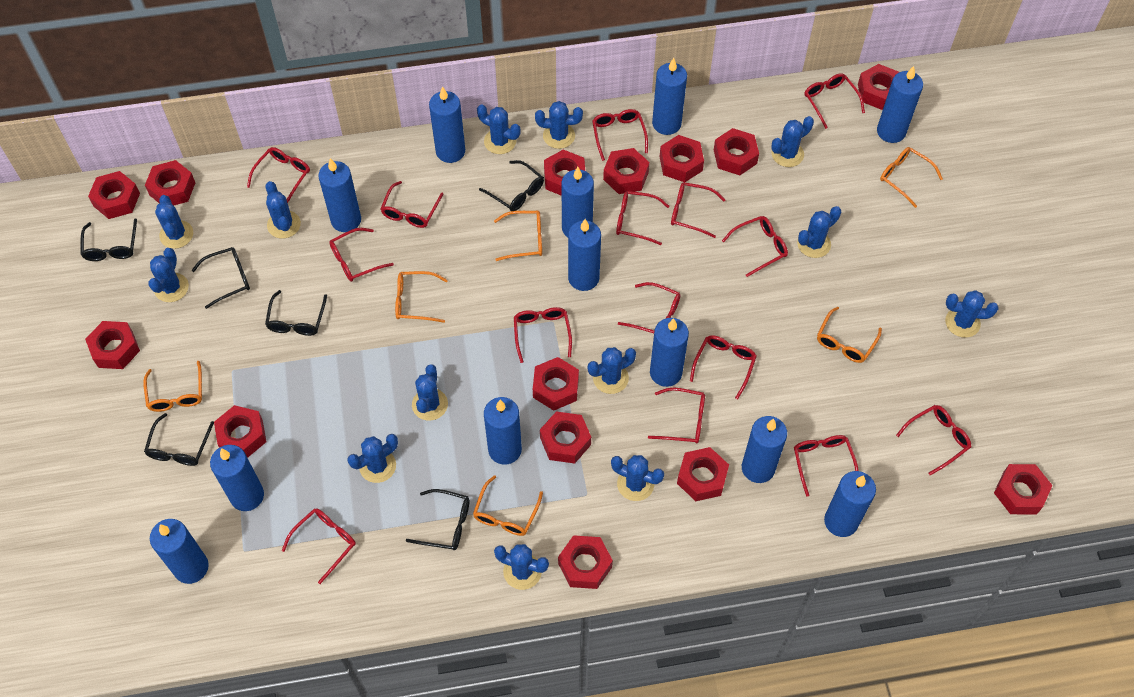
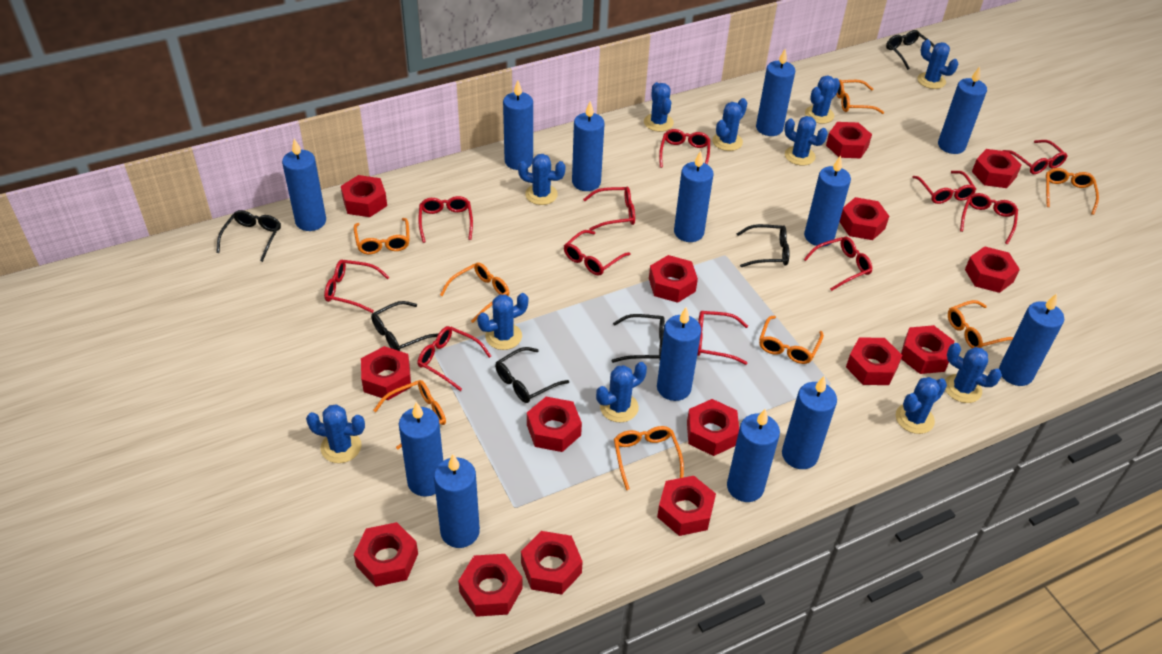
blue cactus: [148,248,189,302] [155,195,193,249] [265,181,301,239] [347,434,398,483] [412,364,448,421] [477,104,521,154] [494,544,549,590] [535,101,583,149] [588,347,636,394] [611,455,664,501] [771,116,814,167] [797,206,841,258] [945,290,998,337] = 13 -> [306,404,365,463] [477,293,528,350] [518,154,566,205] [596,362,647,423] [644,82,674,132] [712,98,747,151] [784,116,828,166] [805,76,840,124] [896,377,947,434] [917,39,958,89] [945,343,1002,403] = 11
blue candle: [150,519,209,584] [210,445,264,511] [318,158,361,232] [429,86,465,163] [484,397,522,465] [562,167,594,237] [568,219,601,291] [650,318,689,387] [652,58,687,135] [742,416,787,483] [824,471,876,537] [877,66,923,143] = 12 -> [282,139,326,231] [399,402,443,497] [434,454,480,548] [503,80,533,170] [572,101,605,191] [657,307,701,401] [674,151,714,242] [727,409,780,502] [756,49,795,136] [782,376,837,469] [804,155,851,247] [938,67,987,154] [999,294,1064,386] = 13
orange glasses: [143,361,202,412] [395,271,448,323] [473,475,543,536] [494,211,542,261] [817,307,882,363] [880,147,943,208] = 6 -> [354,218,410,254] [373,380,446,450] [440,262,510,323] [614,426,684,490] [759,316,824,364] [836,80,884,114] [948,300,1013,348] [1046,168,1099,215] = 8
red glasses: [247,147,310,203] [282,508,356,584] [329,228,394,282] [381,181,443,228] [514,307,572,363] [592,109,648,161] [616,191,670,245] [618,282,680,333] [648,388,705,444] [671,182,725,238] [690,335,757,399] [722,216,788,277] [794,435,859,497] [804,73,865,129] [896,405,971,475] = 15 -> [324,259,389,313] [418,196,473,243] [418,326,491,391] [564,230,631,276] [583,187,635,231] [659,129,710,168] [697,311,748,365] [804,237,872,291] [912,171,976,204] [960,193,1018,244] [1002,140,1068,174] = 11
red nut: [85,321,140,369] [88,171,140,219] [145,160,195,206] [214,405,266,458] [533,357,579,411] [540,411,591,464] [544,149,585,196] [558,535,613,589] [603,148,650,194] [659,135,704,182] [677,447,729,501] [714,128,759,175] [858,64,899,110] [994,464,1053,514] = 14 -> [341,175,387,217] [354,522,418,587] [361,346,411,400] [458,554,523,617] [521,531,583,595] [527,397,582,452] [649,255,698,303] [657,476,716,536] [687,399,739,456] [826,122,872,158] [839,197,889,240] [846,337,903,385] [901,325,954,374] [965,246,1020,293] [972,149,1022,188] = 15

